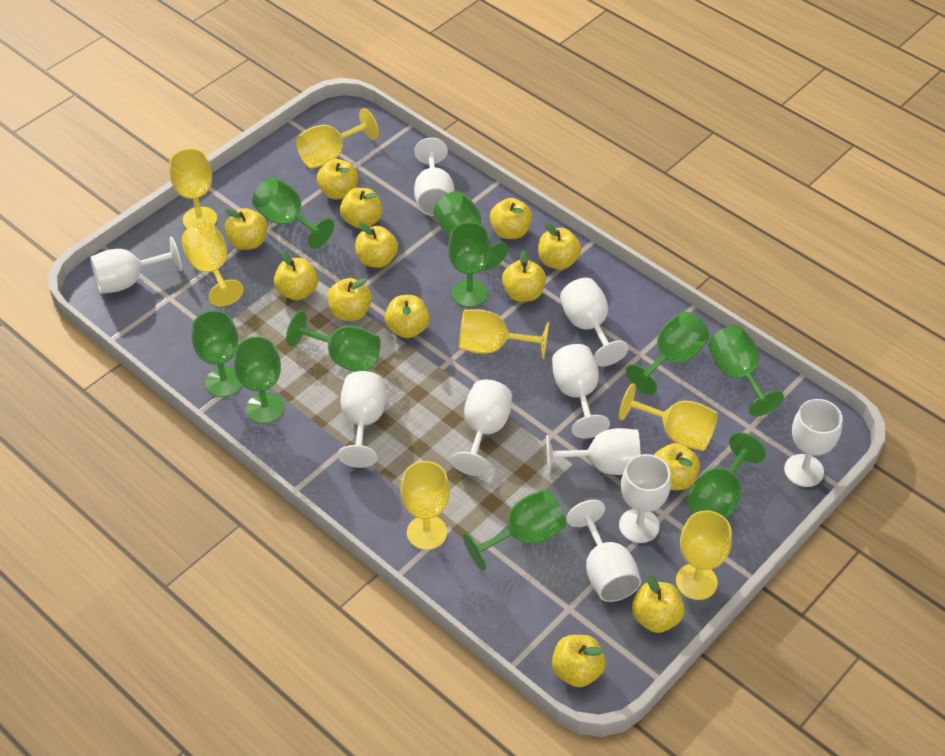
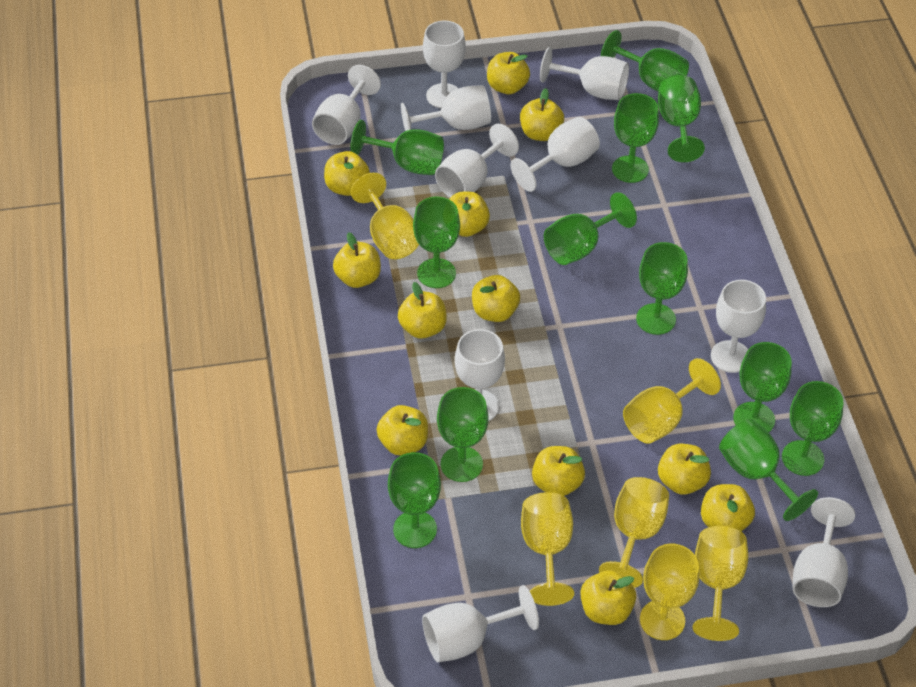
green goblet: [191,310,242,397] [234,337,284,424] [252,177,334,249] [286,311,381,372] [433,191,508,271] [448,222,491,307] [463,489,566,571] [626,311,709,395] [687,432,766,518] [708,325,784,417] = 10 -> [351,120,444,175] [388,452,441,548] [413,196,460,288] [437,387,489,482] [544,192,637,265] [601,30,689,91] [612,93,659,183] [636,242,688,335] [658,75,705,162] [719,419,818,521] [733,342,792,432] [782,381,843,476] = 12
yellow apple: [224,208,268,250] [274,251,318,300] [317,159,358,200] [327,278,372,321] [340,188,383,229] [355,223,398,268] [385,295,430,338] [490,198,532,239] [502,250,546,302] [538,223,581,270] [552,635,606,687] [632,574,685,633] [654,443,700,490] = 13 -> [324,151,370,196] [333,232,381,288] [377,405,428,456] [398,282,447,339] [449,192,490,237] [472,275,520,322] [487,52,530,94] [520,88,564,141] [532,446,585,496] [580,570,636,625] [658,444,711,495] [701,484,755,531] = 12
yellow goblet: [169,148,217,228] [181,222,244,306] [296,108,379,169] [400,461,450,550] [459,309,549,359] [619,383,718,451] [676,510,732,600] = 7 -> [351,173,419,259] [521,492,574,606] [599,477,669,588] [623,358,721,444] [640,544,699,640] [693,526,748,641] = 6

